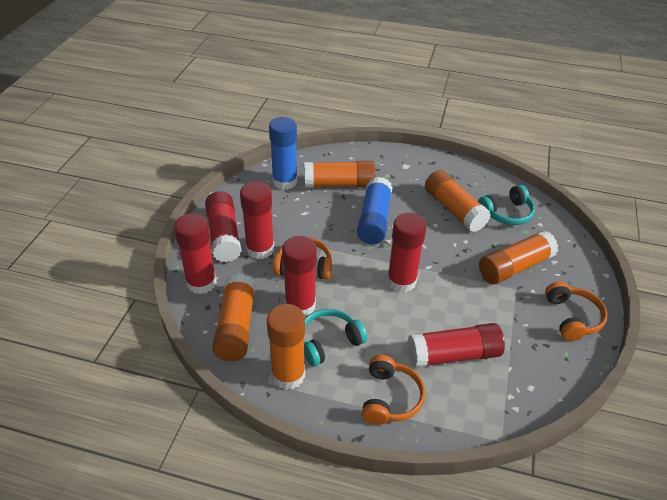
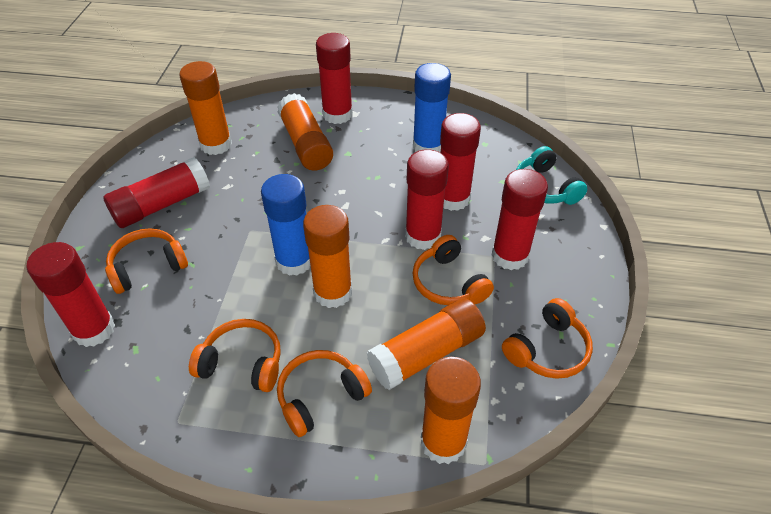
orange headphones: [273,238,332,280] [362,355,425,425] [545,282,607,341] = 3 -> [105,228,188,294] [189,319,281,392] [277,350,372,437] [412,235,494,305] [502,298,593,379] = 5
turquoise headphones: [304,309,368,366] [478,185,535,225] = 2 -> [516,146,587,205] = 1

